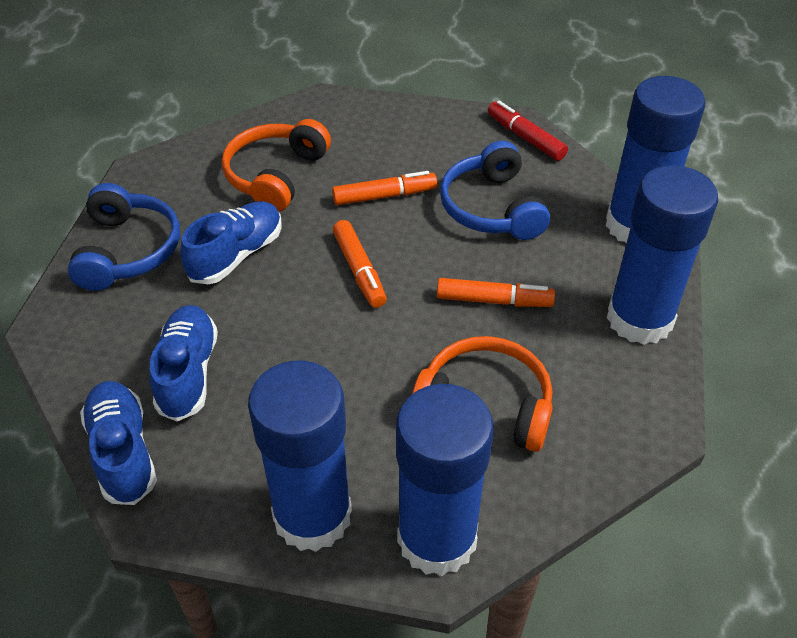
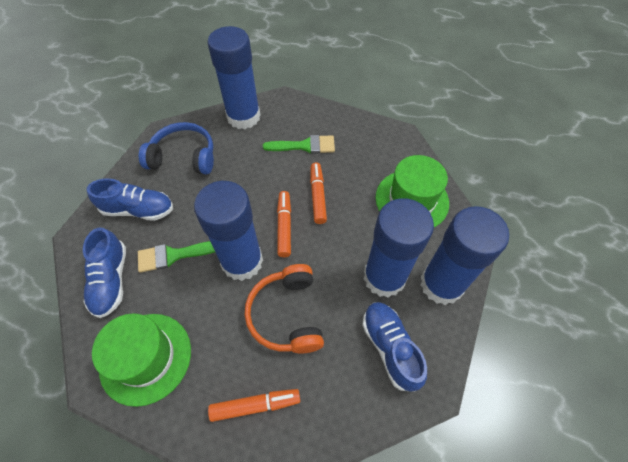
blue headphones: [68,183,180,291] [440,141,550,240] = 2 -> [139,122,214,174] = 1
green brush: none = 0 -> [138,241,215,273] [263,135,335,154] = 2
green hat: none = 0 -> [92,313,191,407] [375,155,449,227] = 2
orange headphones: [222,119,331,212] [412,336,552,452] = 2 -> [245,264,324,354] = 1
red marker: [488,101,568,161] = 1 -> none = 0

